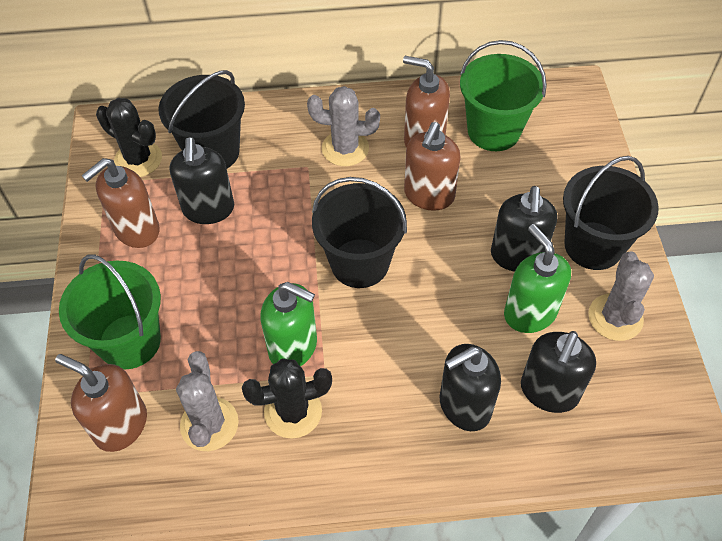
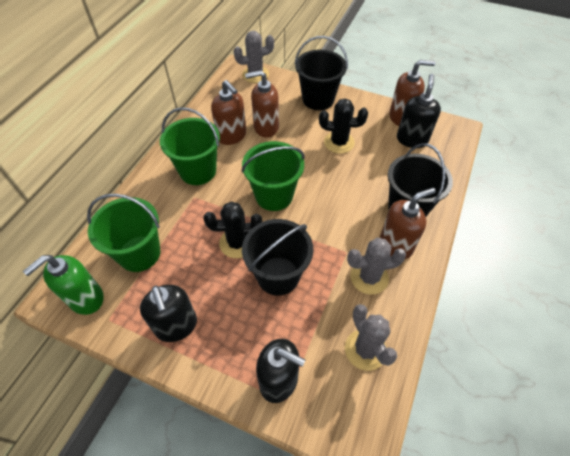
black soap dispenser: [170,137,234,224] [439,344,501,431] [491,186,557,272] [521,331,596,413] = 4 -> [140,285,197,342] [256,339,306,403] [397,74,441,148] = 3
green bucket: [59,254,161,369] [460,40,547,151] = 2 -> [87,194,161,272] [160,107,220,185] [242,141,304,211] = 3
green soap dispenser: [260,282,317,367] [504,224,571,333] = 2 -> [23,255,104,315] = 1

